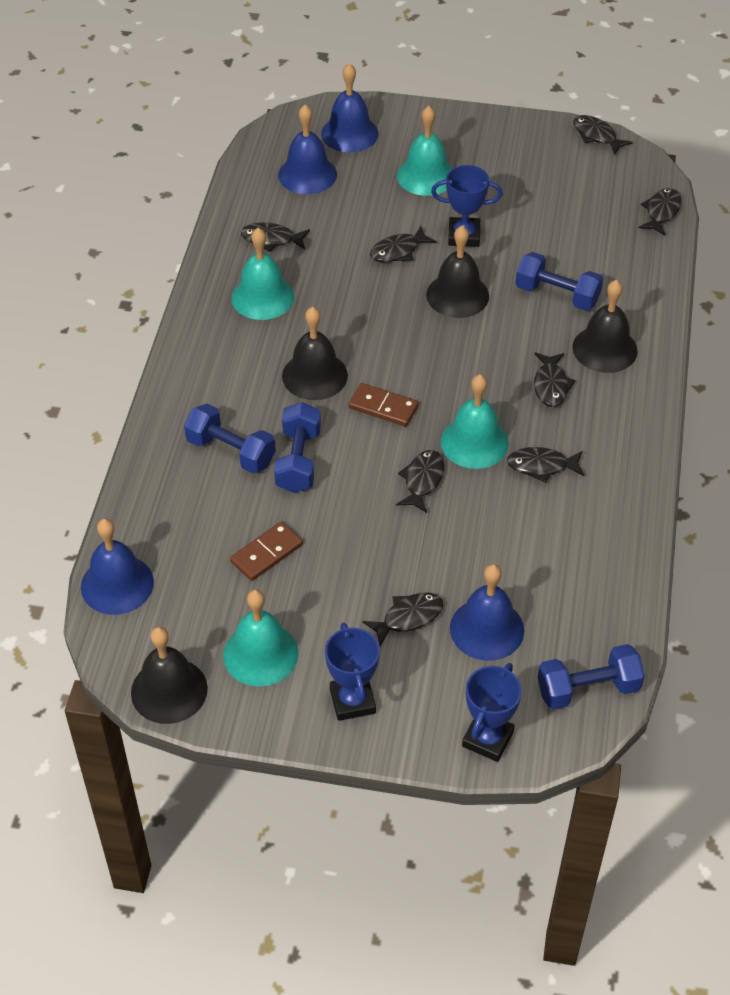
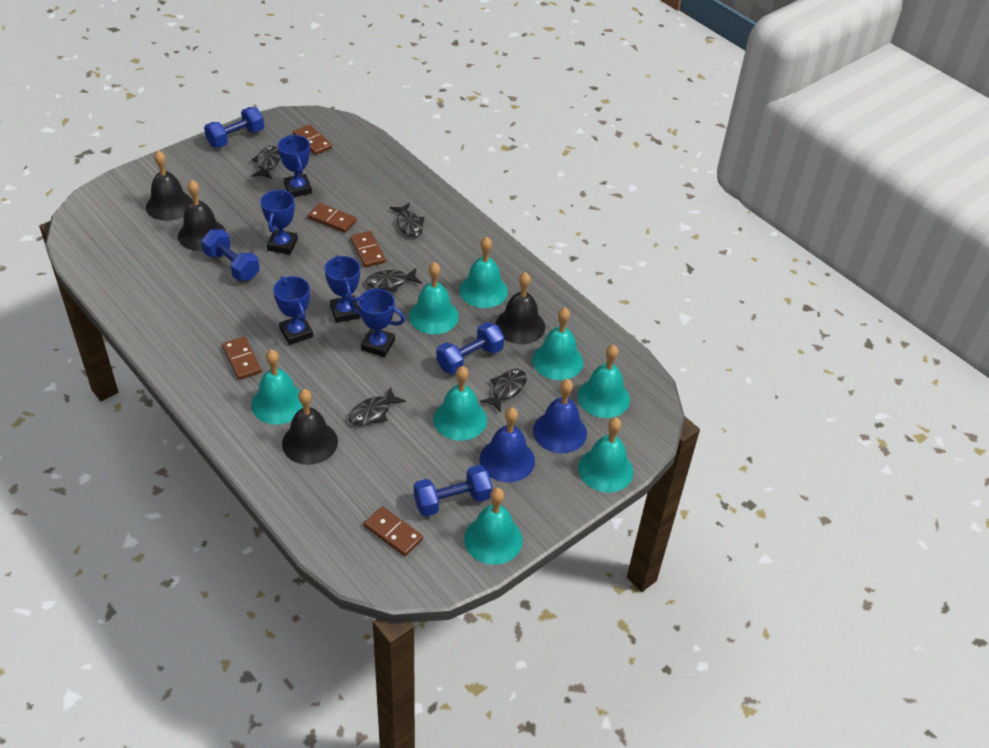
black fish: [241,222,310,252] [363,593,444,646] [370,226,437,262] [396,450,444,513] [507,447,584,483] [534,352,576,407] [573,115,633,155] [639,188,681,236] = 8 -> [251,146,280,179] [349,387,406,426] [366,268,421,292] [390,203,425,238] [480,369,527,413] = 5
blue bell: [81,518,154,615] [278,105,337,194] [321,63,379,152] [450,564,524,661] = 4 -> [480,407,535,483] [533,379,587,453] = 2
blue trophy: [325,622,380,721] [431,165,503,247] [462,663,522,762] = 3 -> [260,190,298,255] [273,276,313,345] [278,135,312,197] [325,255,361,323] [349,289,405,357] = 5
brown domino: [230,521,303,581] [348,383,419,427] = 2 -> [222,337,262,380] [293,124,332,155] [308,203,357,233] [350,231,386,267] [364,507,423,556] = 5
turquoise bell: [223,589,299,686] [231,228,294,320] [397,106,453,196] [441,374,509,469] = 4 -> [251,350,303,425] [409,262,459,334] [433,366,487,441] [459,237,508,308] [464,488,523,565] [532,308,583,380] [578,345,630,418] [578,417,634,492] = 8

